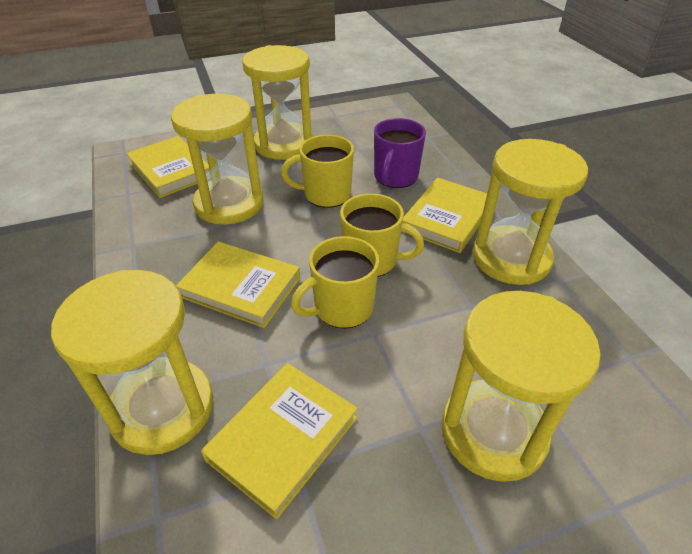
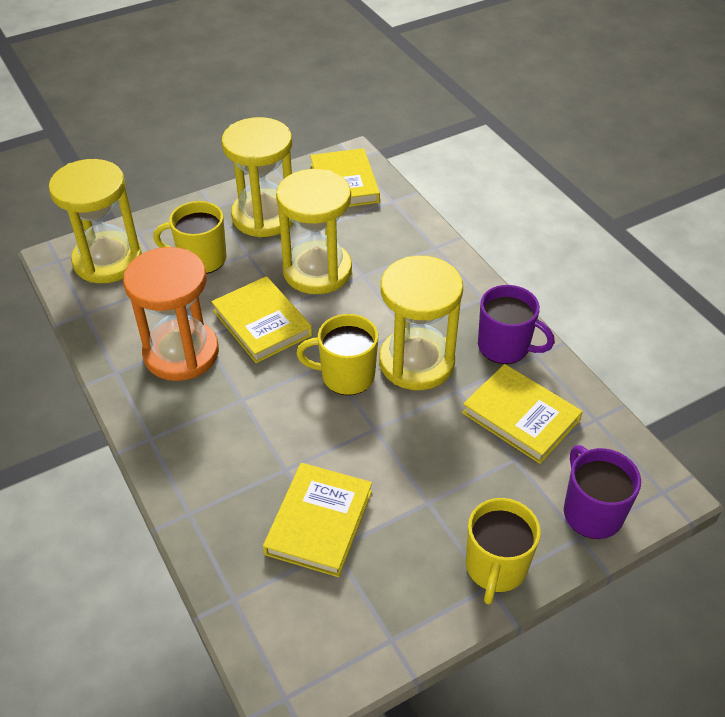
orange hourglass: none = 0 -> [123,247,219,381] = 1
purple mug: [374,118,426,188] = 1 -> [478,285,555,364] [564,445,641,539] = 2
yellow hourglass: [51,270,214,455] [171,93,264,225] [242,45,313,160] [442,291,601,482] [473,139,588,285] = 5 -> [49,159,142,283] [222,117,294,237] [276,169,352,294] [379,256,463,390] = 4

